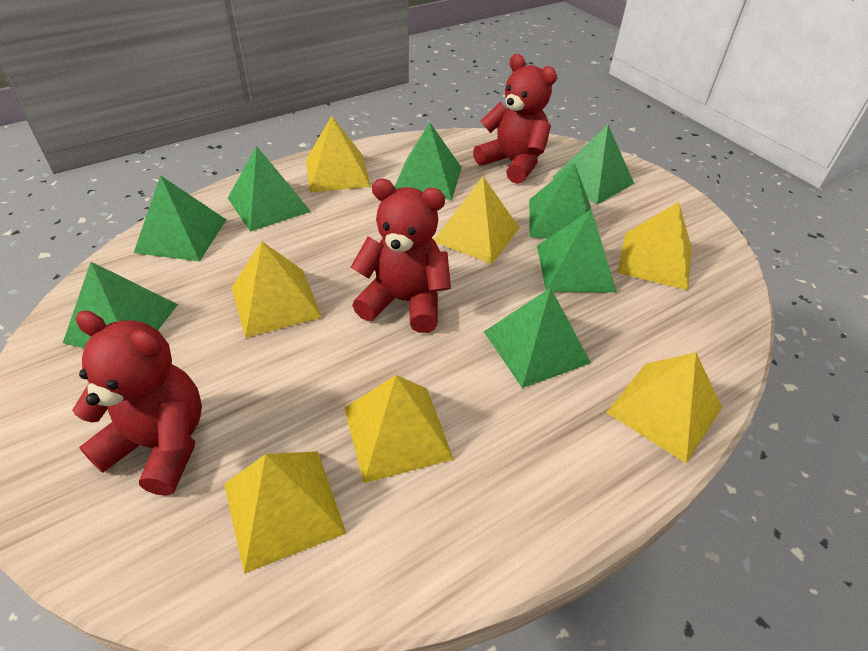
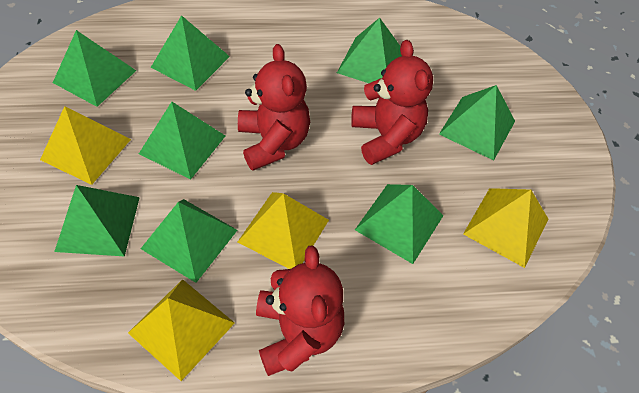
yellow pyramid: [224,451,346,574] [231,242,322,338] [306,116,371,193] [345,375,454,483] [434,176,519,264] [606,353,722,463] [617,202,692,290] = 7 -> [40,106,131,185] [128,279,235,381] [238,192,329,269] [463,188,548,268] = 4

